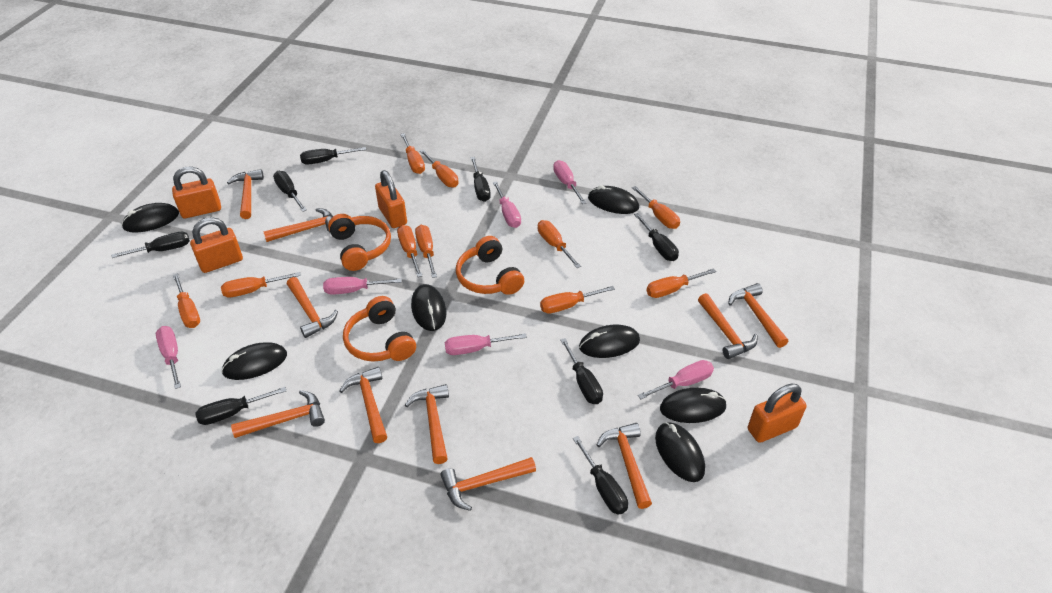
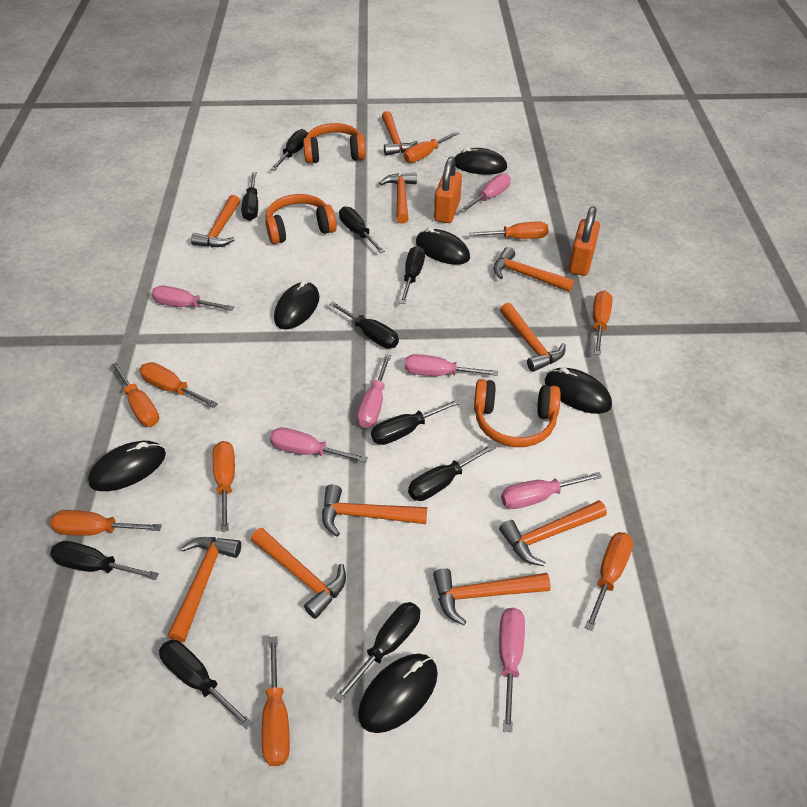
black mouse: [122,203,179,233] [221,342,287,380] [411,284,446,331] [579,325,640,358] [588,185,639,214] [655,422,705,482] [660,388,727,423] = 7 -> [88,441,166,491] [274,280,319,329] [358,654,438,733] [416,227,470,265] [454,147,507,175] [545,367,612,414] = 6
black screwdriver: [111,232,190,258] [195,387,286,425] [273,171,307,212] [300,147,366,164] [470,157,491,202] [560,338,603,404] [573,436,628,515] [634,213,679,261] = 8 -> [50,541,159,580] [159,640,253,730] [241,172,258,221] [271,129,308,171] [329,301,399,348] [334,602,420,703] [339,206,385,253] [371,399,461,445] [400,246,425,304] [408,443,496,501] = 10
orange padlock: [172,166,221,218] [190,217,243,273] [375,170,407,228] [748,383,807,443] = 4 -> [434,157,462,223] [568,206,600,276] = 2
orange screwdriver: [173,274,200,328] [221,272,301,298] [397,225,422,277] [400,133,425,174] [415,225,437,278] [420,150,459,187] [538,220,581,268] [540,286,615,313] [632,186,680,229] [646,268,716,298] = 10 -> [50,510,162,536] [111,362,159,427] [140,362,218,408] [212,441,235,532] [262,636,290,766] [404,132,459,163] [469,221,549,239] [585,532,633,631] [593,290,612,355] = 9
pink screwdriver: [156,326,181,389] [323,277,402,295] [445,333,527,355] [493,181,521,228] [553,160,586,204] [638,360,714,399] = 6 -> [152,286,234,311] [270,427,368,463] [357,354,391,428] [405,354,498,376] [460,173,511,213] [499,608,525,732] [501,472,602,509] = 7

